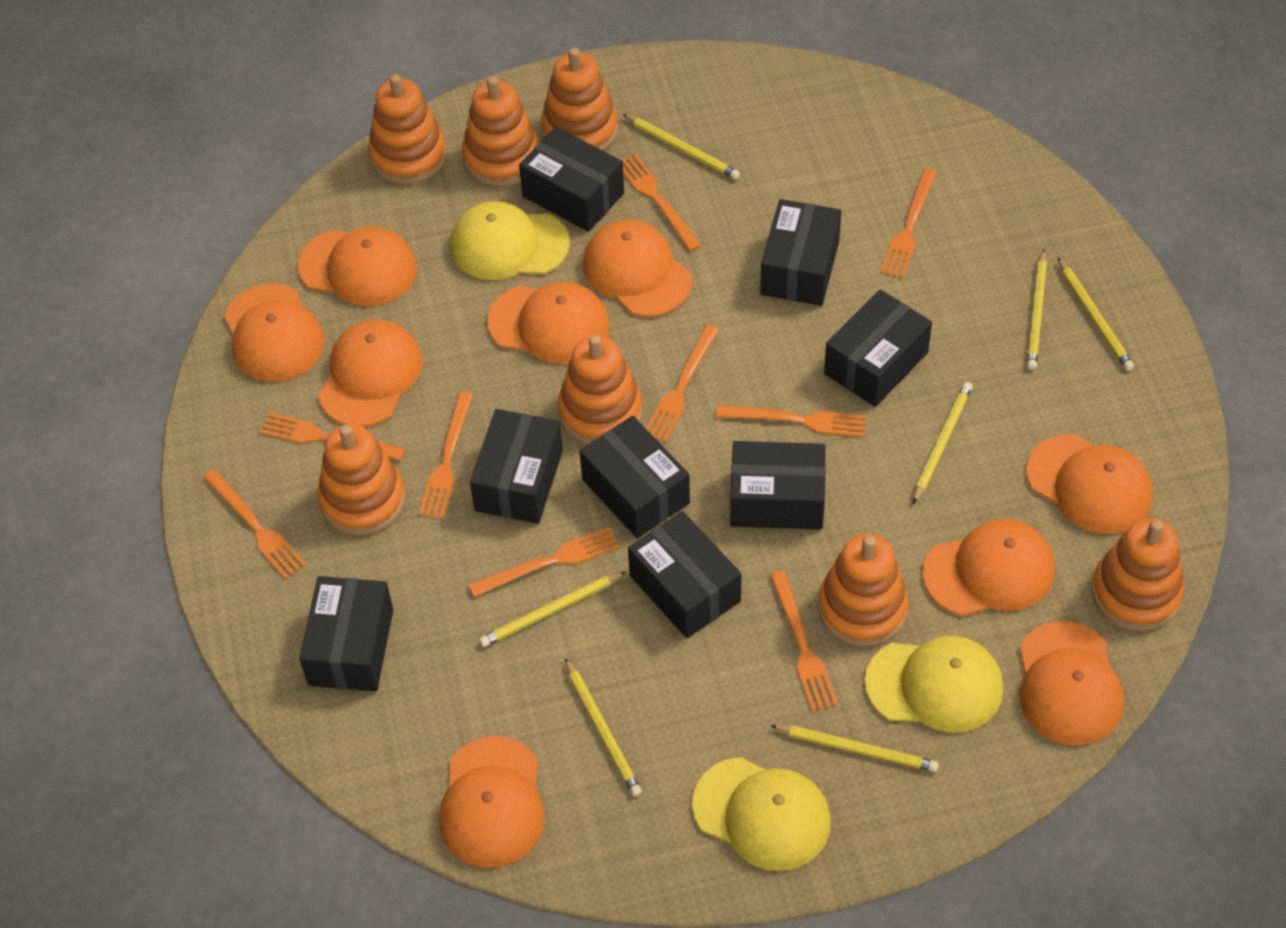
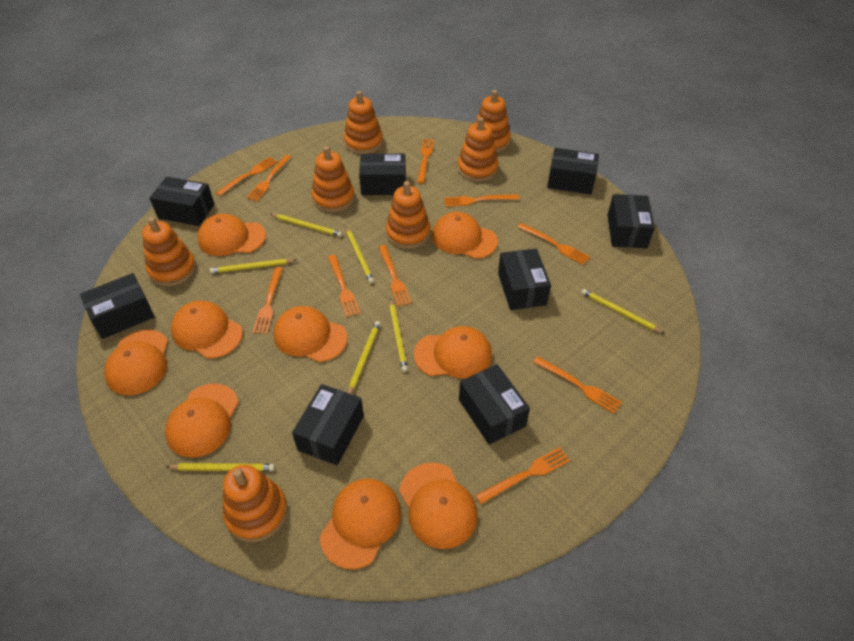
orange fork: [203,469,306,579] [260,413,406,461] [419,391,473,519] [469,527,620,597] [622,153,702,252] [646,324,719,442] [716,405,866,437] [770,571,838,711] [880,169,937,278] = 9 -> [216,157,277,196] [246,155,291,201] [253,267,283,334] [328,255,361,317] [378,245,412,306] [417,139,434,183] [444,194,519,207] [475,447,570,504] [517,223,590,265] [533,356,622,414] = 10
yellow cap: [450,201,570,280] [692,757,831,871] [865,636,1003,733] = 3 -> none = 0

